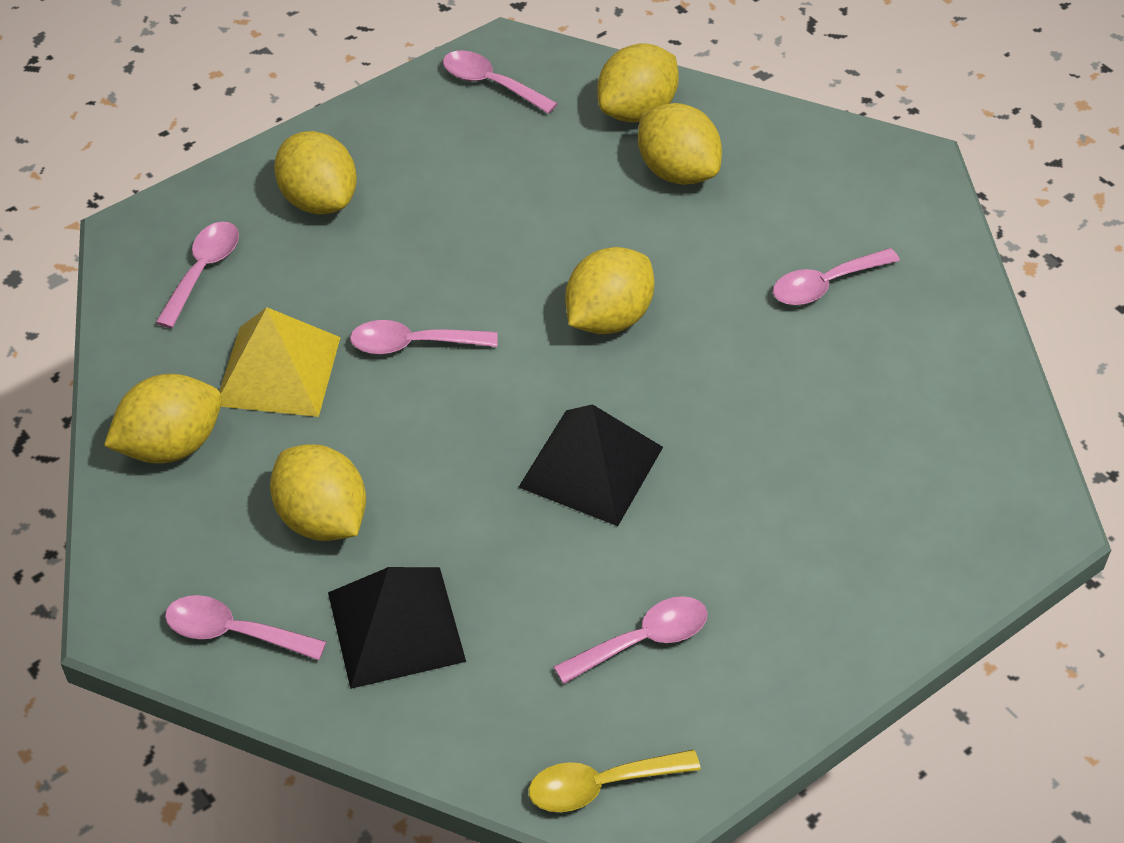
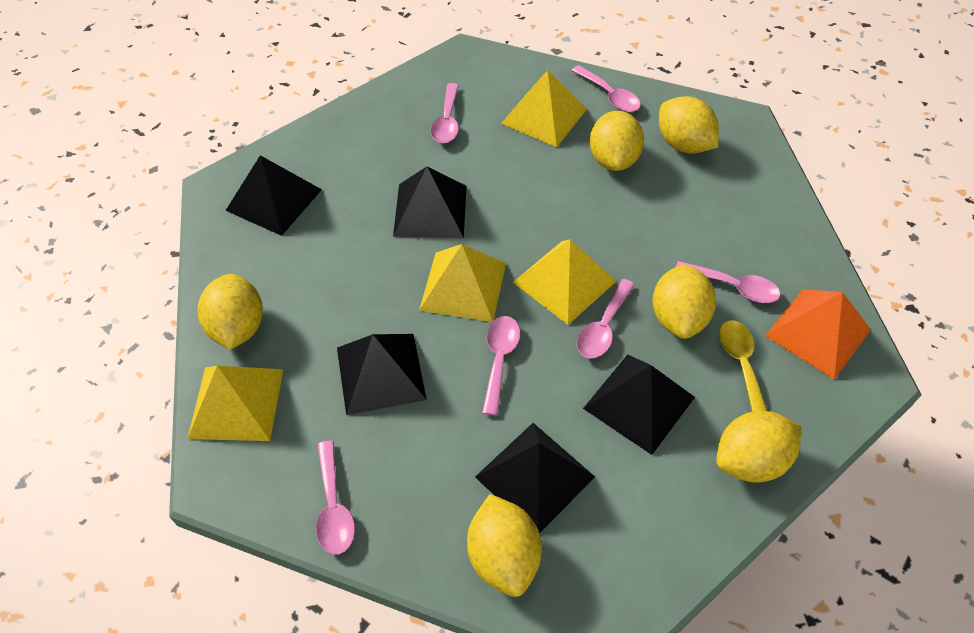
black pyramid: [328,567,466,689] [519,404,663,526] = 2 -> [225,155,322,236] [337,334,427,415] [393,166,467,238] [475,423,595,533] [583,354,695,455] = 5
orange pyramid: none = 0 -> [765,289,871,380] = 1
yellow pyramid: [219,307,341,417] = 1 -> [187,366,284,441] [419,244,506,322] [501,70,587,147] [513,239,616,325] = 4

